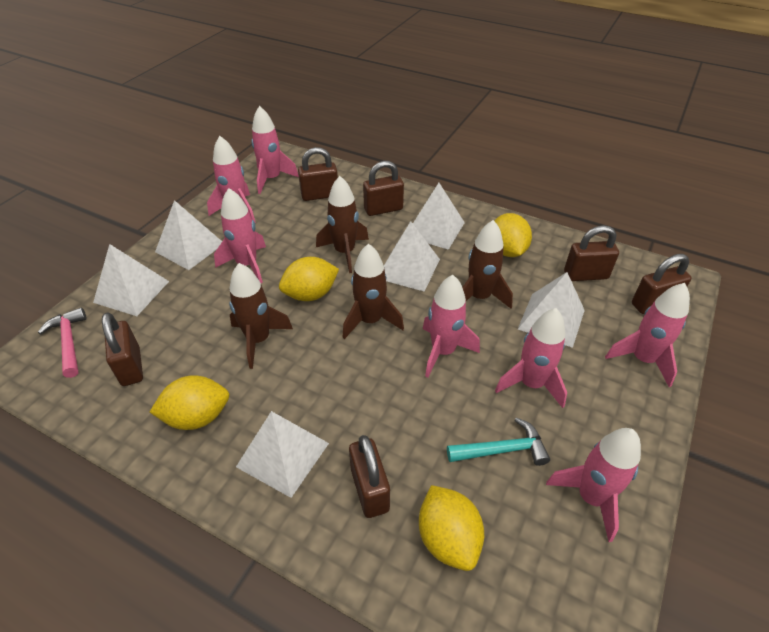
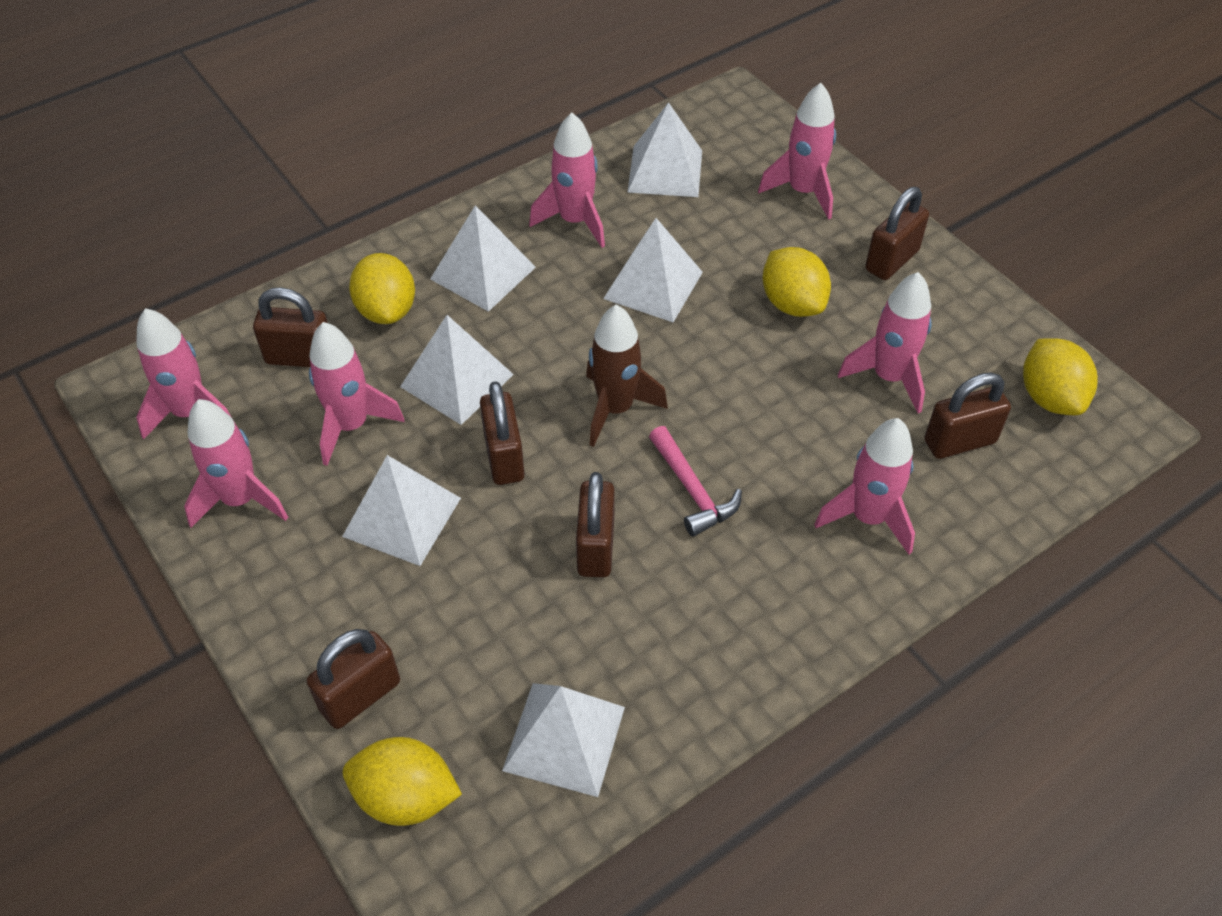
brown rocket: [229,263,293,369] [316,176,369,273] [342,243,404,339] [462,220,513,309] = 4 -> [586,304,668,447] = 1
turquoise hammer: [447,418,550,466] = 1 -> none = 0

